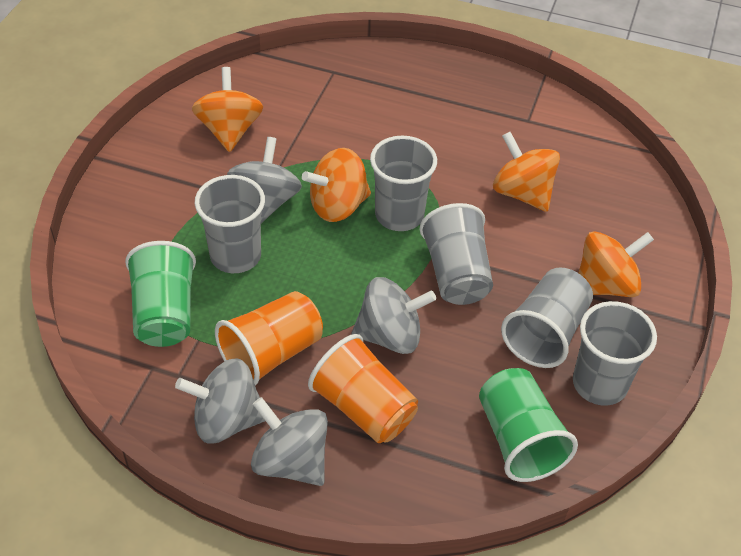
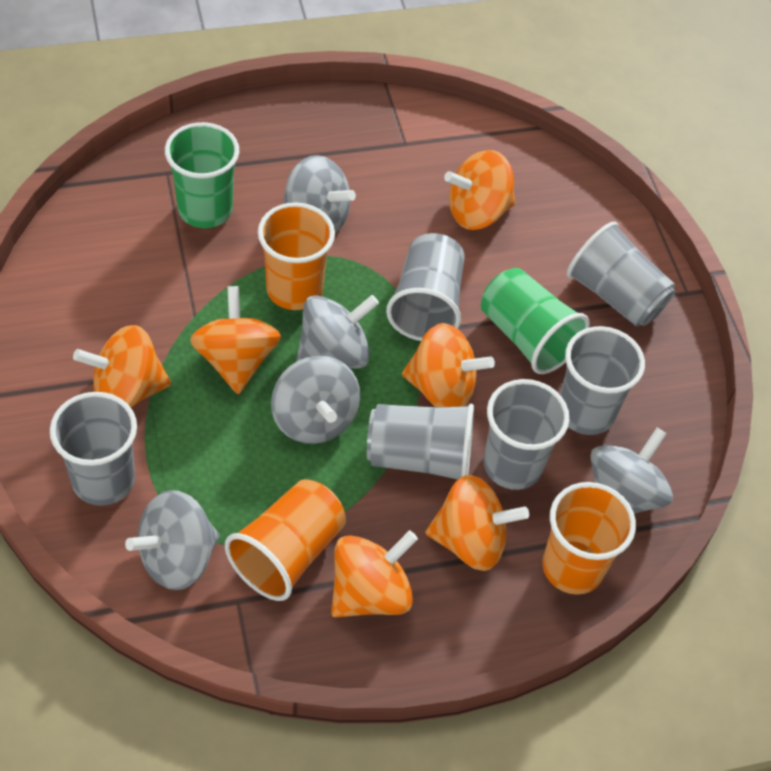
grey cup: [195,175,265,273] [370,136,437,231] [419,203,493,305] [501,267,593,368] [573,301,657,406] = 5 -> [50,392,137,506] [367,404,474,480] [386,233,465,341] [483,379,569,490] [560,326,645,435] [567,222,675,327] = 6
grey spinning top: [175,358,265,444] [227,137,302,223] [251,397,328,486] [351,277,436,354] = 4 -> [125,490,220,590] [271,356,360,444] [283,155,356,233] [296,295,379,369] [590,428,673,514] = 5
orange cup: [215,291,323,386] [308,334,418,443] = 2 -> [225,479,346,601] [258,202,335,310] [542,482,636,595] = 3
orange spinning top: [192,67,263,152] [302,148,371,222] [493,132,560,212] [578,231,654,297] = 4 -> [73,325,171,408] [190,286,281,394] [331,530,418,618] [402,323,495,407] [426,475,529,571] [444,150,515,230] = 6

